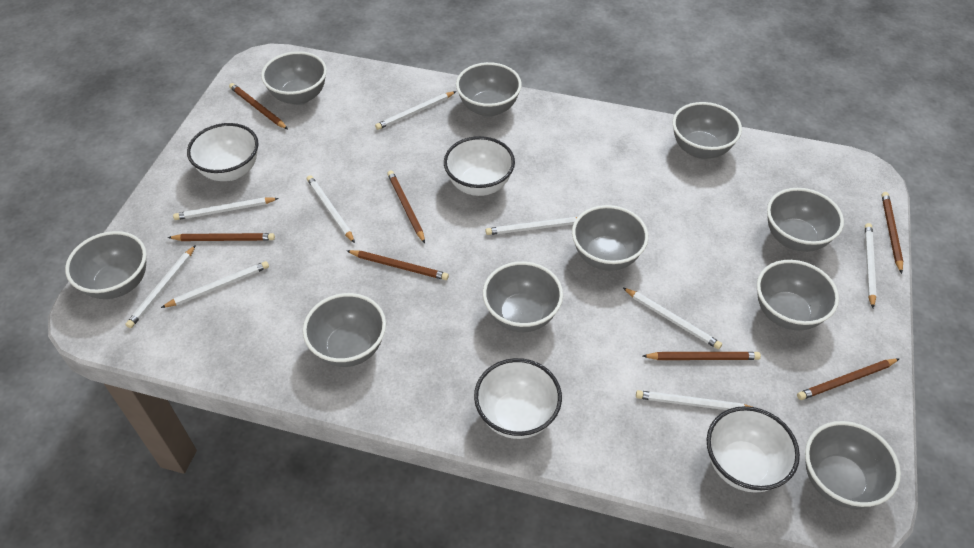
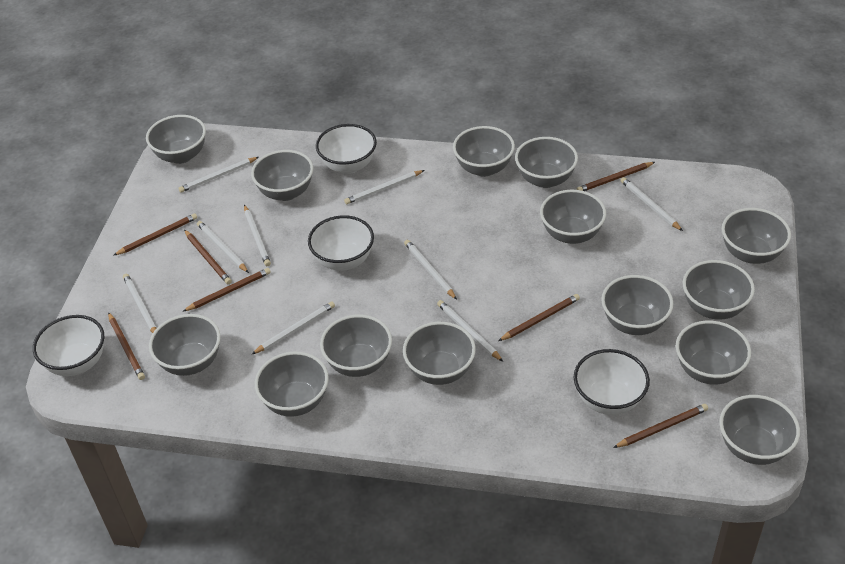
grey bowl: [65,231,147,299] [261,51,327,105] [303,293,386,367] [456,62,522,117] [483,261,563,332] [572,205,648,271] [673,102,742,159] [757,260,839,330] [767,188,844,252] [805,421,901,509] = 10 -> [146,115,206,164] [149,314,220,376] [251,150,313,201] [255,352,329,417] [320,315,392,377] [403,322,476,385] [453,126,515,177] [515,137,578,188] [540,190,606,244] [601,275,673,335] [676,321,751,385] [683,260,755,320] [719,395,800,465] [722,208,791,264] = 14

